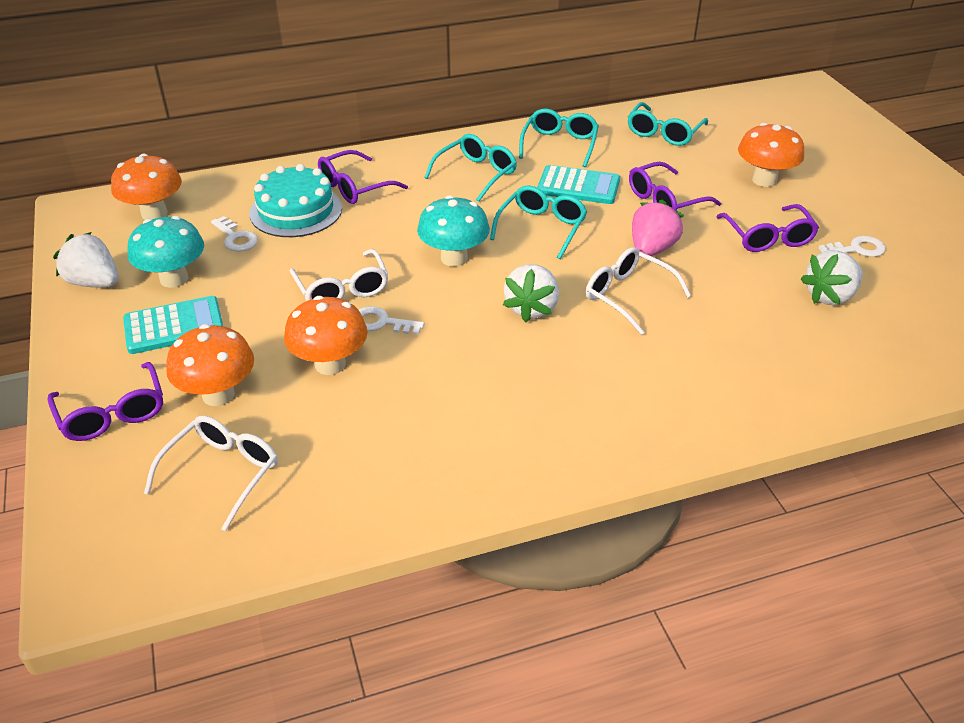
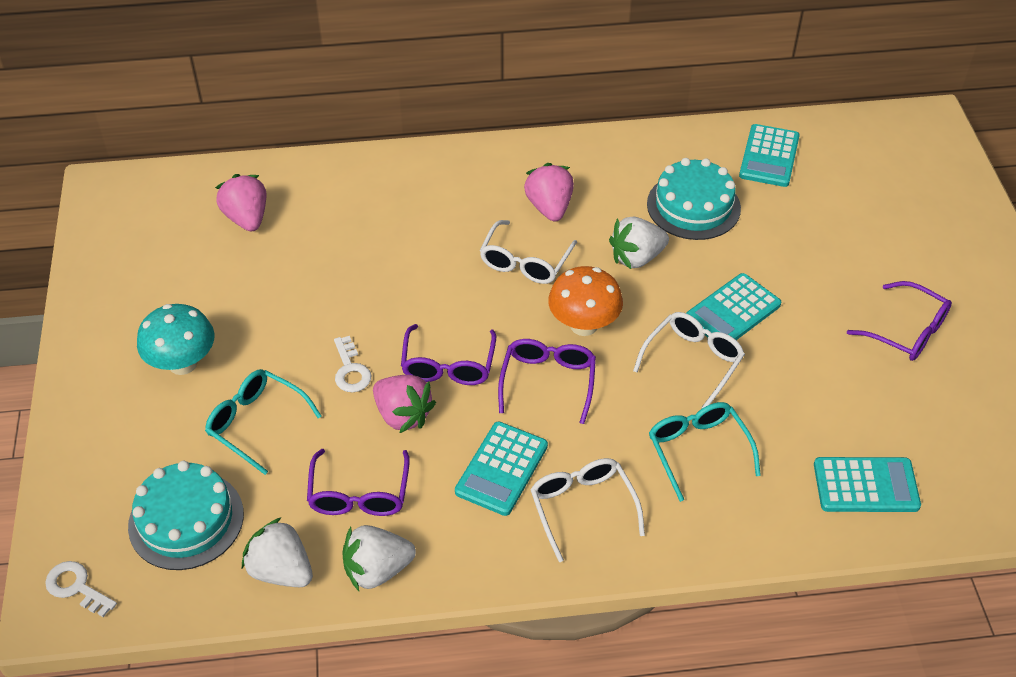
orange mushroom: [111,154,182,220] [166,324,254,406] [284,296,368,375] [738,123,804,187] = 4 -> [548,266,623,336] = 1
pink strawberry: [632,200,684,256] = 1 -> [215,174,267,232] [373,375,436,433] [524,163,574,222] = 3
turquoise cake: [250,164,342,237] = 1 -> [128,461,244,570] [647,158,741,240] = 2
turquoise calculator: [123,296,223,354] [537,165,620,204] = 2 -> [455,421,548,516] [686,273,781,340] [739,124,800,187] [814,457,921,512] = 4
turquoise glasses: [424,134,517,202] [490,185,587,259] [519,109,599,167] [628,102,708,146] = 4 -> [205,369,321,475] [649,402,761,502] = 2
turquoise mushroom: [127,216,204,288] [417,195,490,267] = 2 -> [137,304,215,375] = 1
white key: [211,216,258,252] [359,306,424,335] [819,236,886,257] = 3 -> [45,561,117,617] [334,336,371,392] = 2

